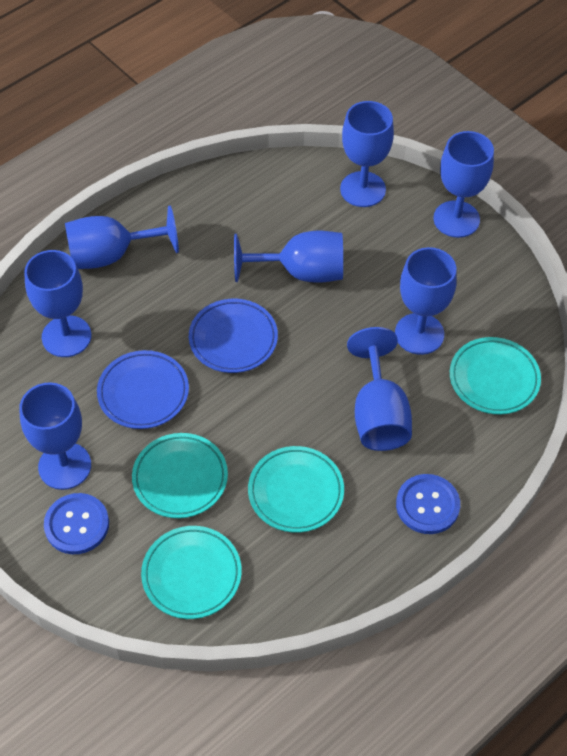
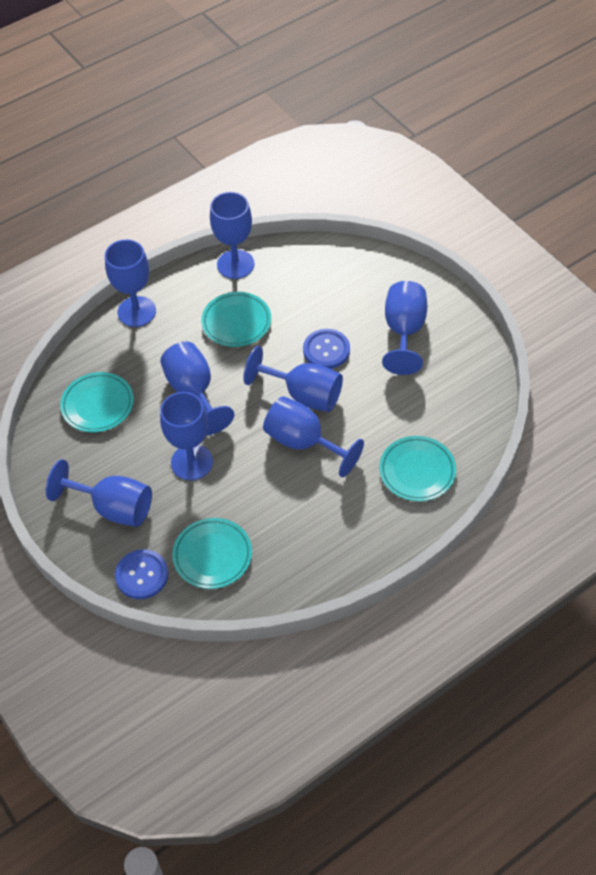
blue plate: [97,350,189,429] [189,299,278,373] = 2 -> none = 0

